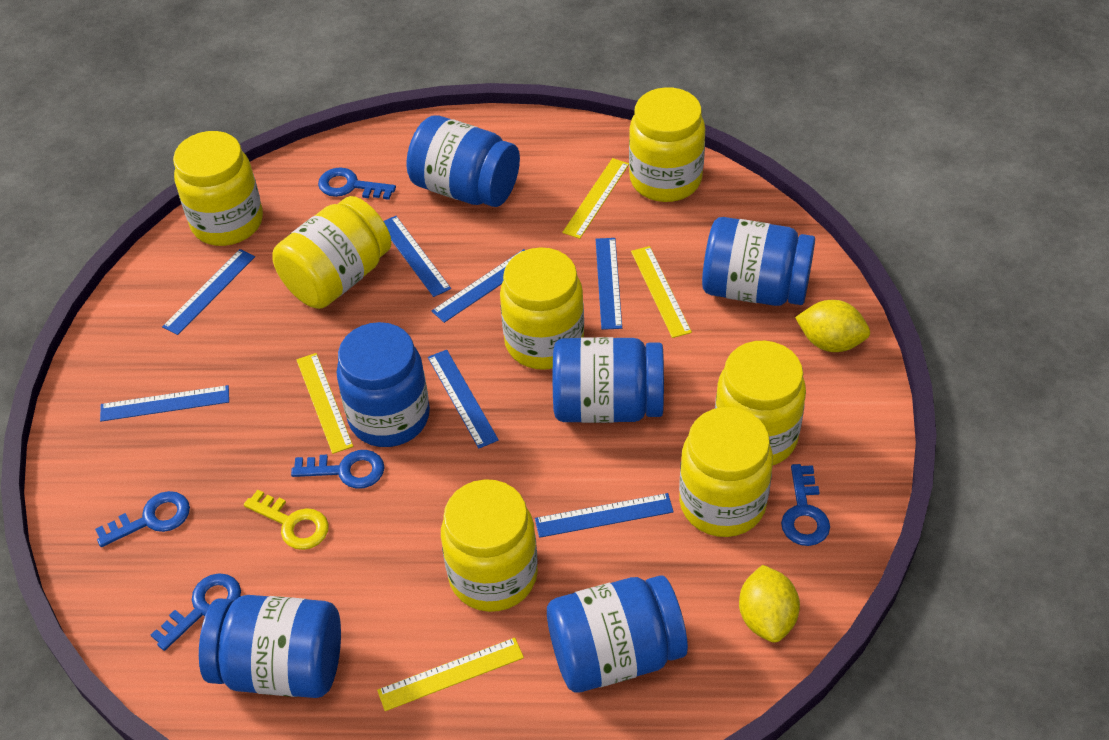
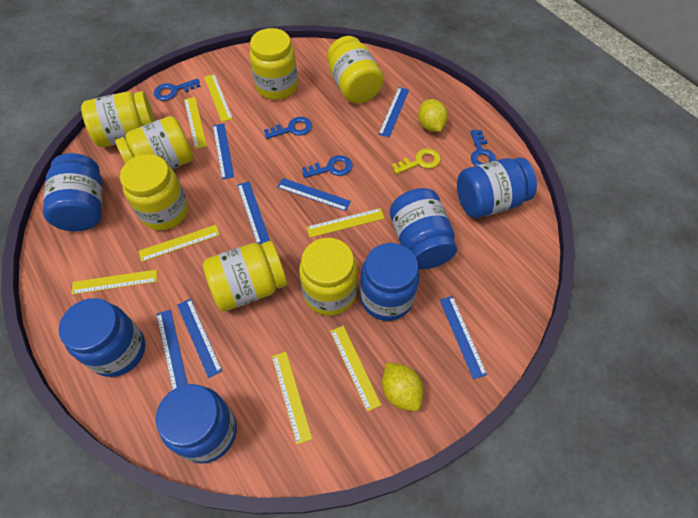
blue key: [95,491,190,547] [151,573,241,651] [291,450,384,489] [318,168,396,200] [781,464,830,546] = 5 -> [154,78,201,101] [264,117,312,139] [302,155,353,178] [470,130,496,166] = 4
yellow ruler: [296,353,353,454] [377,638,524,711] [562,158,629,239] [631,246,692,338] = 4 -> [71,269,157,295] [139,225,220,262] [184,97,207,149] [204,74,233,122] [272,352,312,445] [306,208,385,238] [330,325,381,412] = 7

